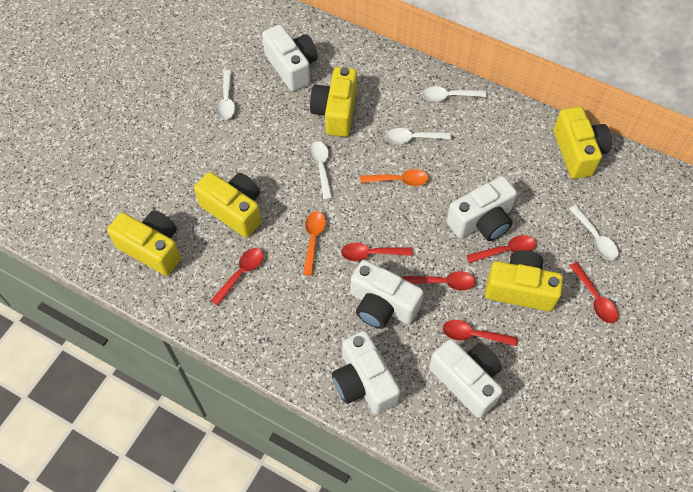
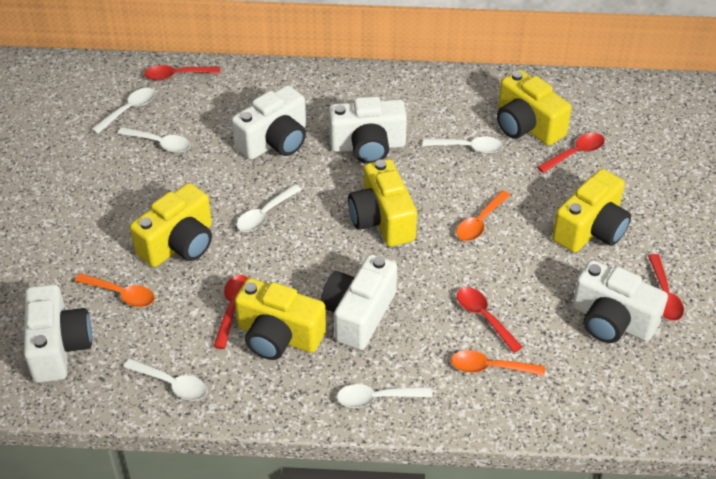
orange spoon: [303,211,326,276] [360,169,429,186] = 2 -> [75,273,155,307] [451,350,545,376] [456,190,510,241] = 3
red spoon: [211,248,264,306] [341,243,413,261] [402,271,476,291] [443,320,518,346] [466,235,536,263] [569,262,618,323] = 6 -> [144,65,220,81] [213,275,248,349] [457,287,522,353] [537,133,605,173] [648,254,684,321] = 5
white spoon: [216,70,235,120] [309,141,332,200] [386,128,452,144] [422,86,486,102] [569,205,619,260] = 5 -> [92,88,155,134] [117,127,191,153] [123,359,207,401] [237,184,302,232] [337,384,432,408] [423,137,503,154] = 6

